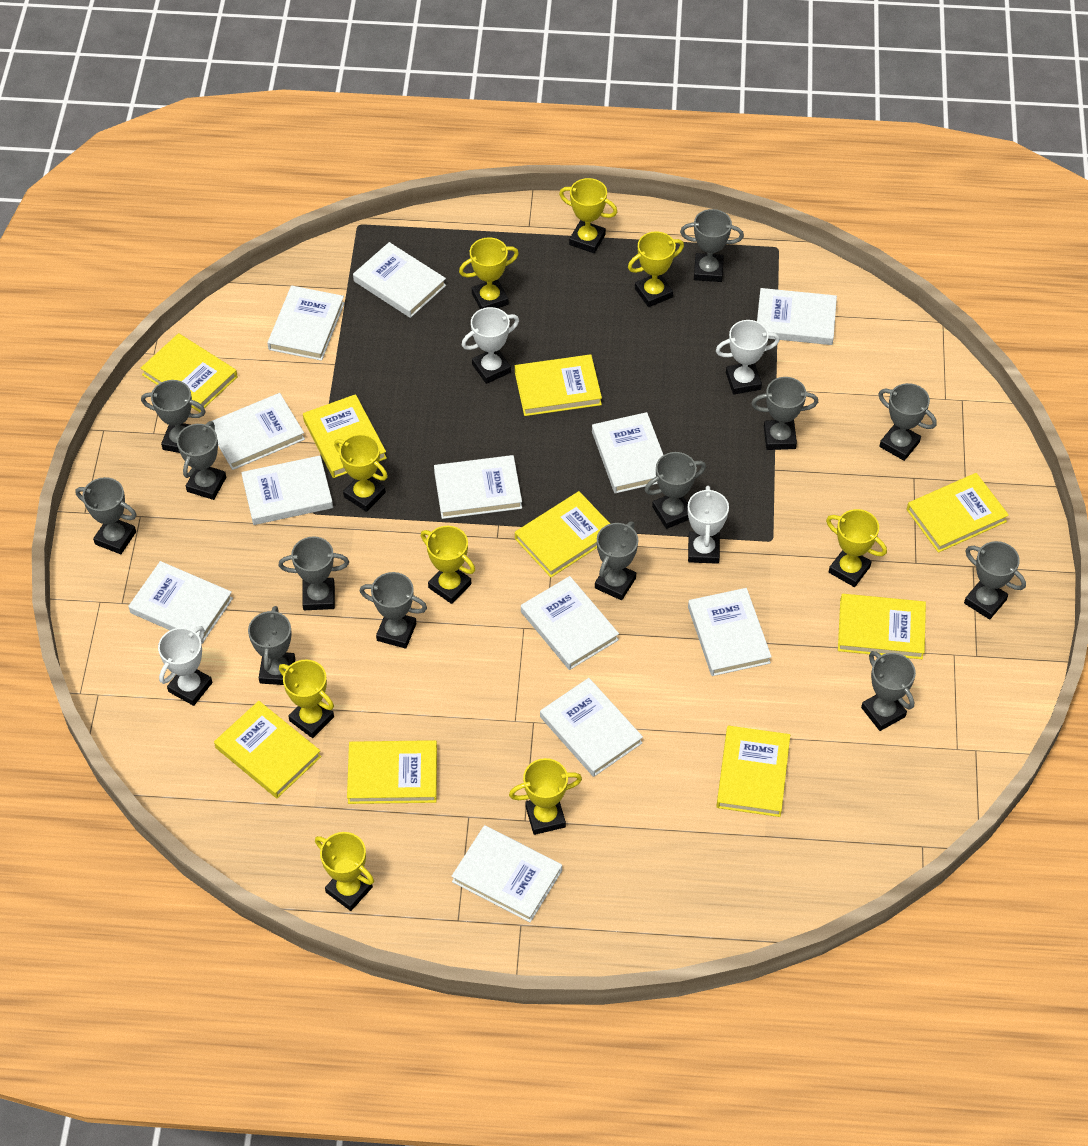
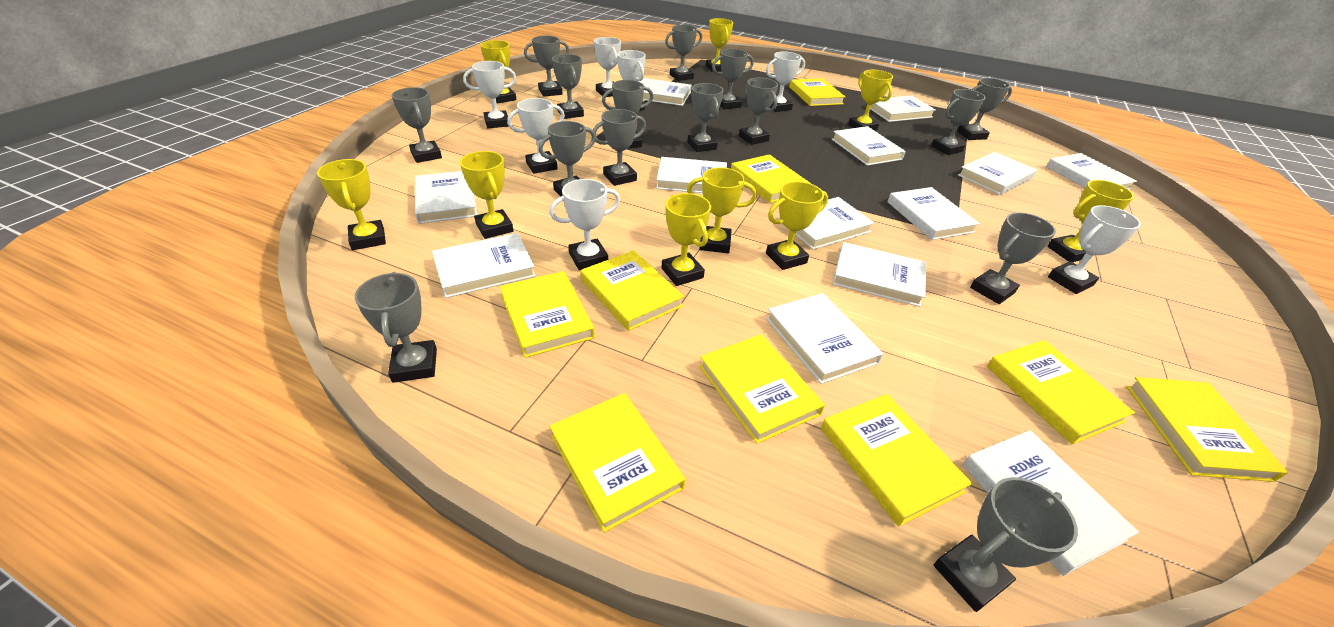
grey trophy: [75,477,137,554] [141,380,206,453] [177,421,226,500] [248,606,295,685] [279,536,349,610] [360,572,427,649] [595,521,638,600] [645,452,706,529] [680,209,744,282] [751,377,818,450] [861,651,916,731] [878,383,937,461] [964,541,1026,620] = 13 -> [355,272,437,383] [392,87,442,163] [524,36,569,97] [539,121,596,196] [552,54,584,119] [593,109,646,186] [602,80,654,149] [665,25,702,81] [688,83,724,152] [712,49,754,109] [739,78,778,145] [931,89,986,155] [934,477,1078,612] [957,78,1012,140] [970,212,1056,304] = 15
white book: [128,561,233,644] [210,393,305,470] [241,456,333,525] [267,286,345,361] [353,242,446,318] [434,455,522,519] [451,825,562,922] [521,576,619,670] [540,678,643,777] [592,412,663,493] [688,588,772,676] [757,288,837,345] = 12 -> [415,171,477,224] [432,233,536,298] [639,78,691,106] [656,157,727,193] [766,293,883,384] [782,197,874,249] [832,126,906,166] [833,242,926,307] [870,96,936,122] [887,187,980,240] [958,152,1037,195] [962,430,1139,576] [1046,153,1137,190] = 13
white trophy: [158,626,212,706] [462,307,519,384] [688,486,729,564] [716,320,780,394] = 4 -> [463,61,516,128] [507,98,565,174] [549,179,621,270] [594,37,621,97] [617,50,646,111] [766,51,805,112] [1048,205,1141,294] = 7

